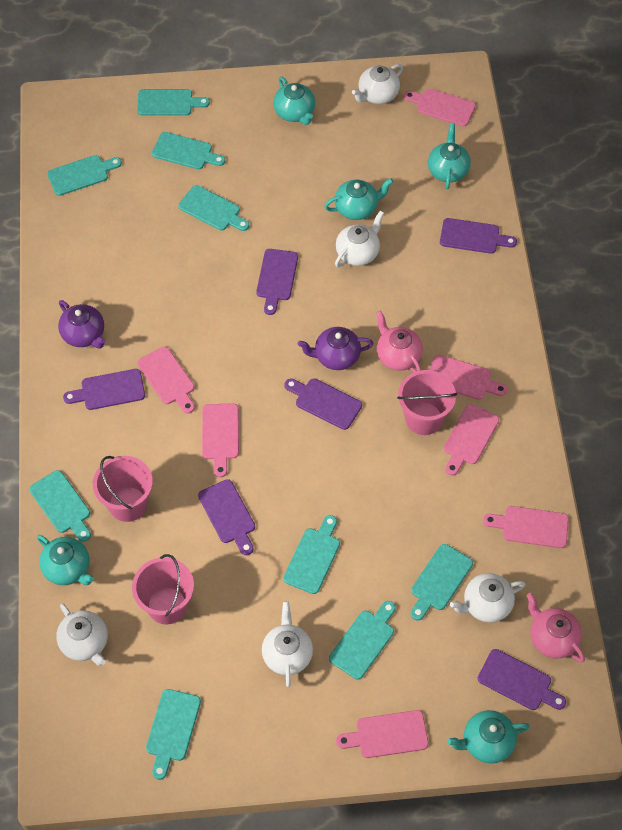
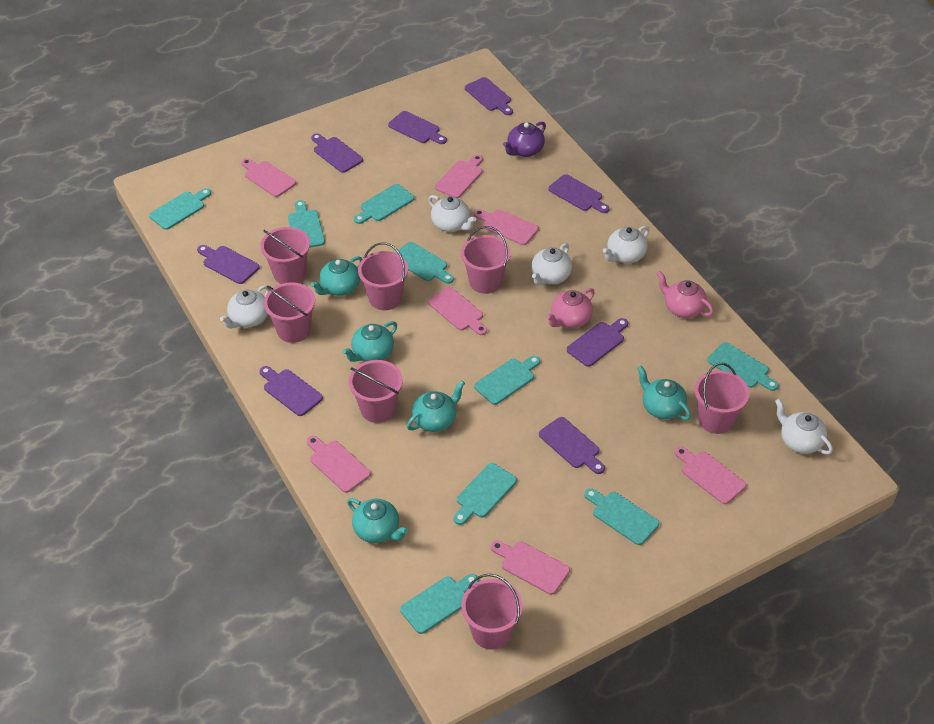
pink bucket: [93,456,153,522] [132,554,194,624] [397,370,457,435] = 3 -> [260,227,310,284] [264,282,315,343] [349,360,403,423] [358,242,408,310] [461,226,511,294] [461,574,523,649] [694,363,749,434] = 7
purple cutting board: [63,369,145,410] [198,479,255,555] [256,249,298,315] [284,378,362,430] [440,218,517,254] [478,649,566,710] = 6 -> [197,245,260,284] [259,366,323,416] [311,133,363,173] [388,111,447,144] [465,77,513,115] [539,417,605,474] [548,174,610,213] [567,318,628,367] = 8
purple teapot: [58,300,105,348] [298,327,373,370] = 2 -> [503,121,546,157] = 1

